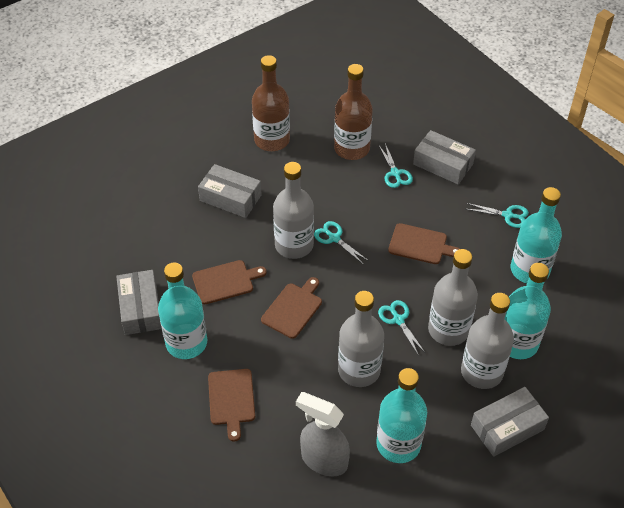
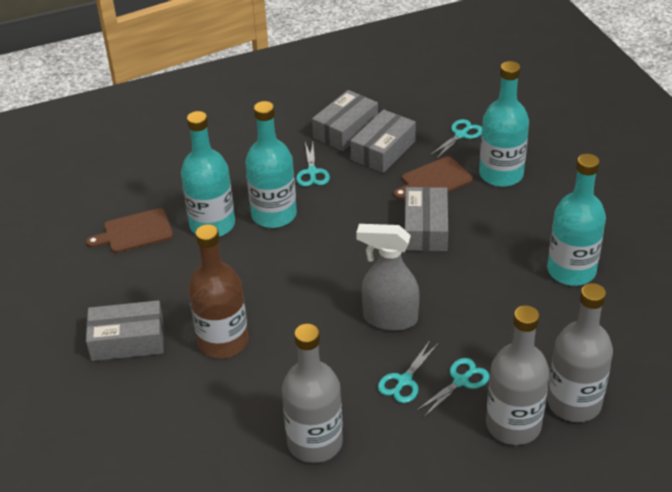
brown bottle: [252,55,290,151] [334,64,373,160] = 2 -> [188,224,248,359] = 1
brown cutting board: [192,260,267,304] [208,369,255,442] [261,277,322,339] [388,223,460,264] = 4 -> [86,208,173,253] [394,156,473,199] = 2
grey bottle: [273,162,314,259] [338,291,384,387] [428,249,478,346] [461,293,514,389] = 4 -> [282,324,343,463] [486,305,550,445] [547,283,613,422] = 3

